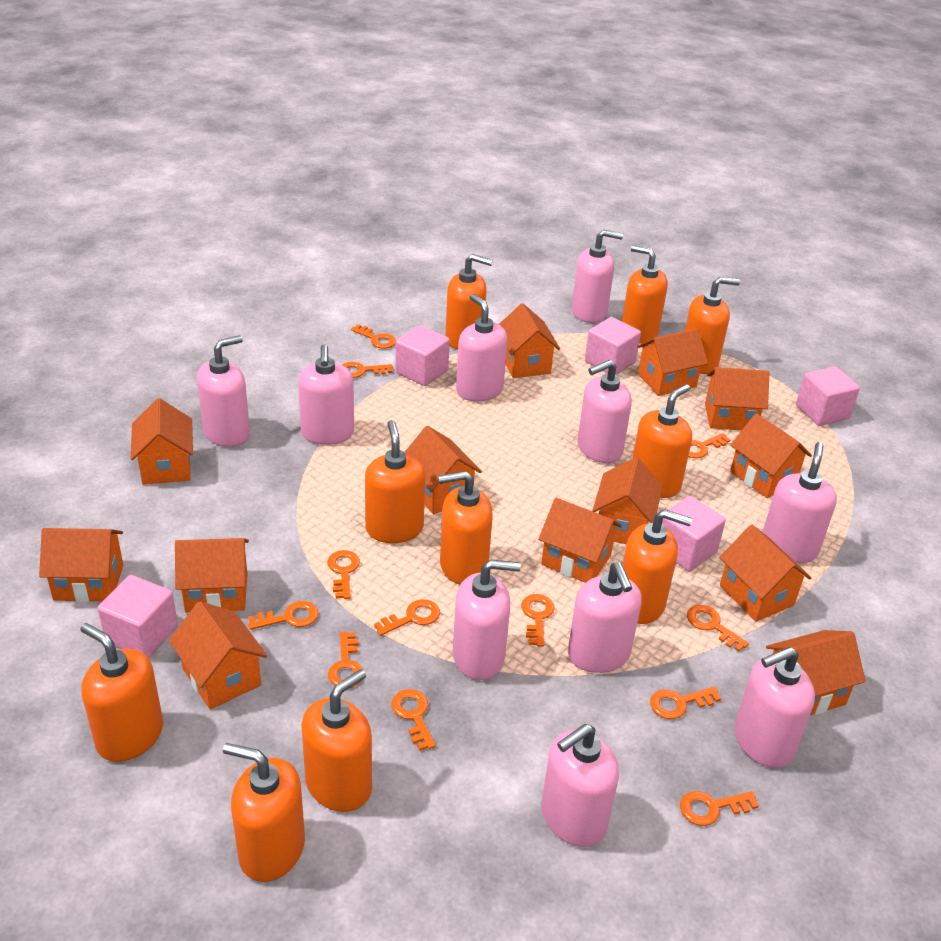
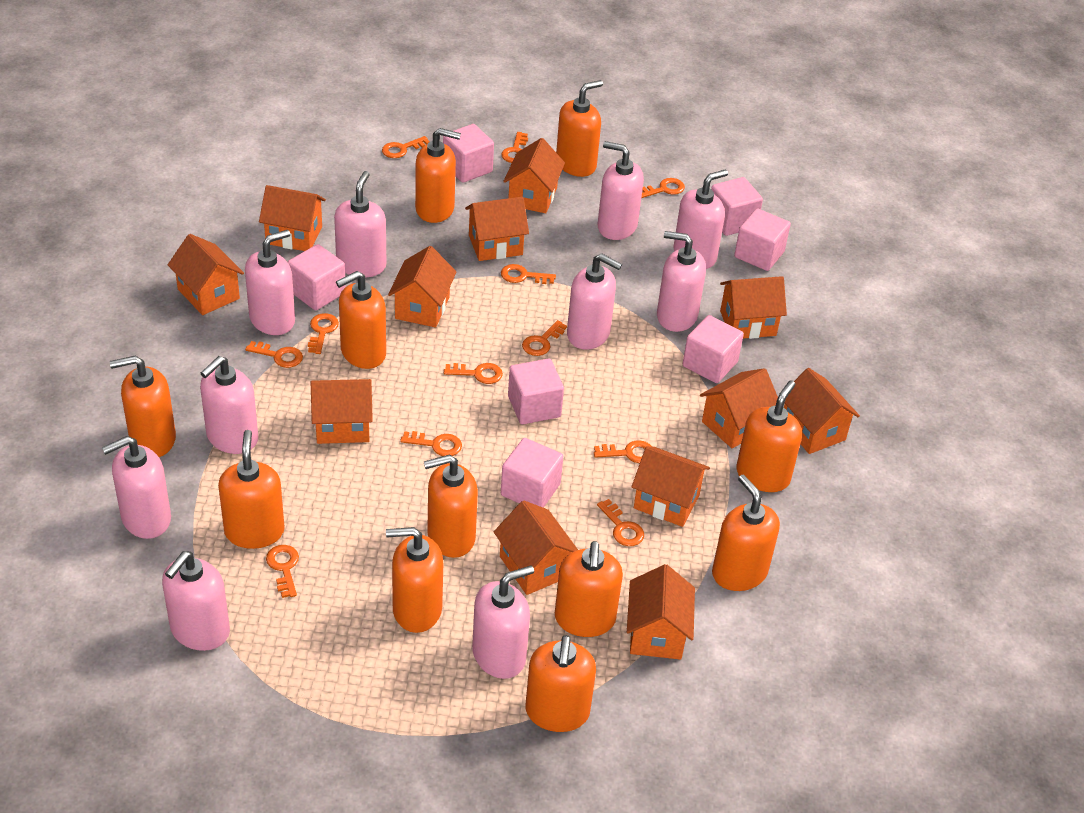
orange house: [39,528,123,602] [131,398,193,485] [169,601,267,710] [175,538,249,613] [404,426,482,514] [498,303,560,378] [538,498,622,583] [593,457,663,544] [637,329,708,396] [705,367,769,430] [719,525,812,622] [730,414,812,498] [766,630,866,715] = 13 -> [168,234,244,315] [259,185,326,251] [311,379,373,444] [388,246,457,327] [465,197,529,261] [494,501,578,595] [503,138,565,213] [627,564,695,660] [632,446,710,527] [700,368,778,448] [720,276,787,339] [784,368,860,454] = 12
orange soap dispenser: [80,623,163,762] [223,743,305,882] [301,669,372,812] [365,420,425,543] [438,471,493,584] [445,254,493,349] [622,245,668,344] [622,509,692,624] [632,384,692,498] [685,277,740,374] = 10 -> [110,356,176,457] [218,430,285,549] [336,271,386,369] [386,527,443,633] [415,128,461,223] [424,455,478,558] [525,635,596,732] [555,541,623,637] [556,80,603,177] [712,475,780,591] [737,380,802,492] = 11
pink cube: [97,575,178,658] [395,325,450,386] [585,317,641,375] [662,496,726,572] [796,366,860,426] = 5 -> [288,244,346,310] [443,124,494,183] [501,438,563,508] [508,359,564,424] [683,315,744,383] [711,177,763,236] [734,209,791,271] = 7

